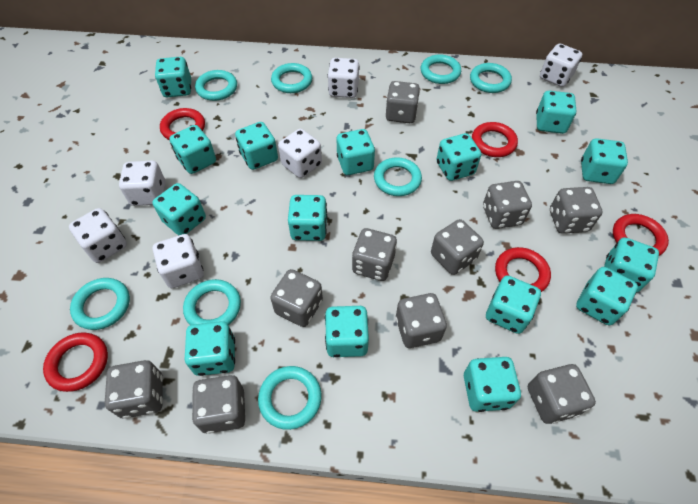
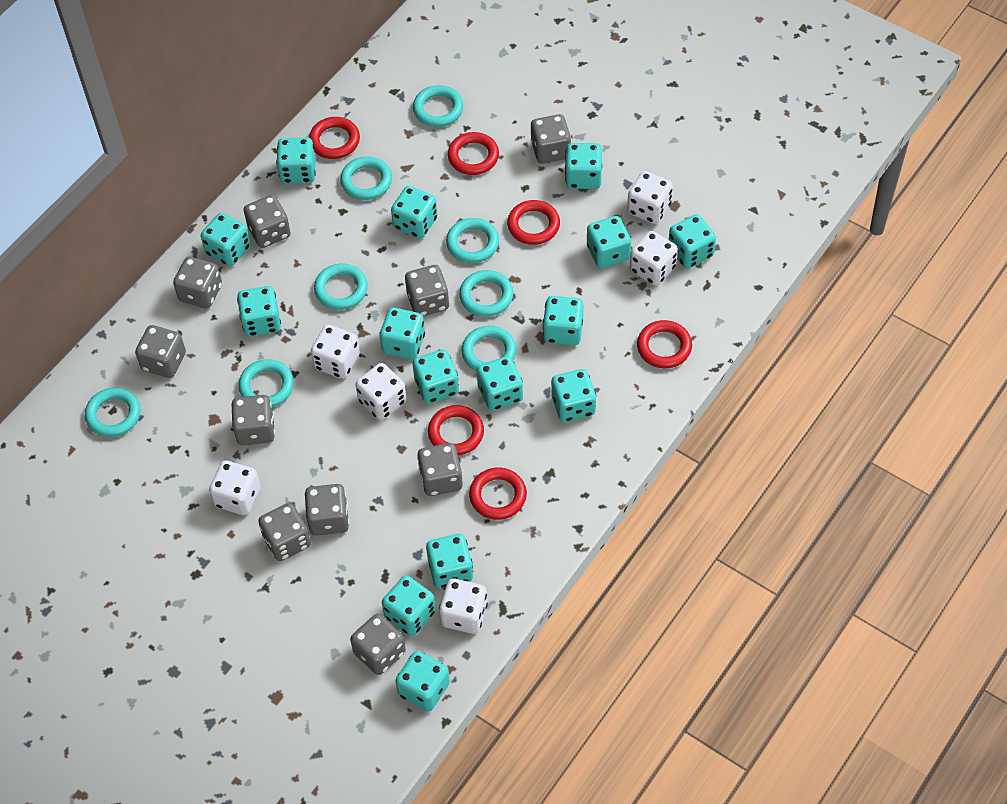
red ring: [43,333,108,392] [160,108,205,140] [472,122,518,157] [495,247,551,292] [613,214,669,256] = 5 -> [309,117,360,159] [428,405,484,455] [448,132,499,175] [469,467,527,520] [507,200,560,245] [637,320,692,368] = 6

